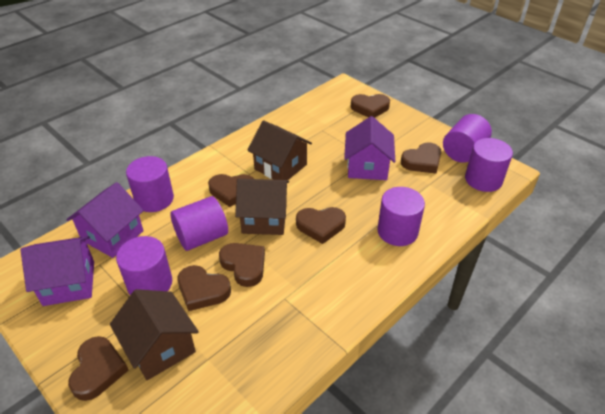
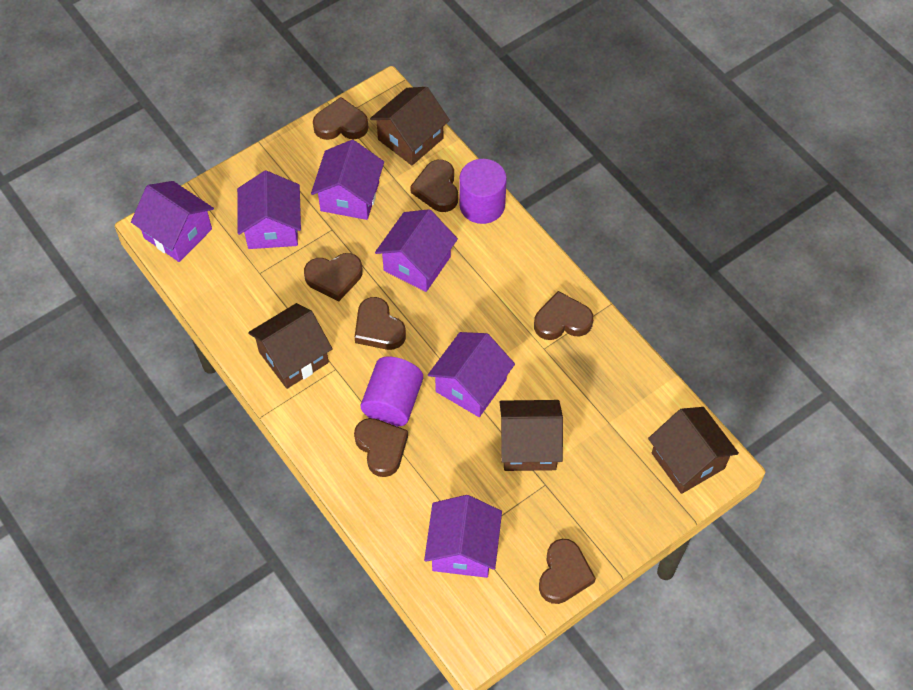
brown house: [110,289,199,380] [235,179,289,235] [247,120,312,180] = 3 -> [248,303,333,389] [370,87,450,166] [500,400,563,471] [648,407,739,494] = 4
purple cylinder: [116,236,172,295] [126,156,174,212] [170,196,228,251] [377,187,425,246] [443,114,492,163] [465,138,513,192] = 6 -> [360,356,423,427] [459,159,507,224] = 2
purple house: [21,236,94,306] [66,182,144,258] [344,116,395,180] = 3 -> [131,181,214,262] [237,170,301,249] [311,140,384,220] [375,209,458,292] [424,495,502,578] [428,332,515,417] = 6

